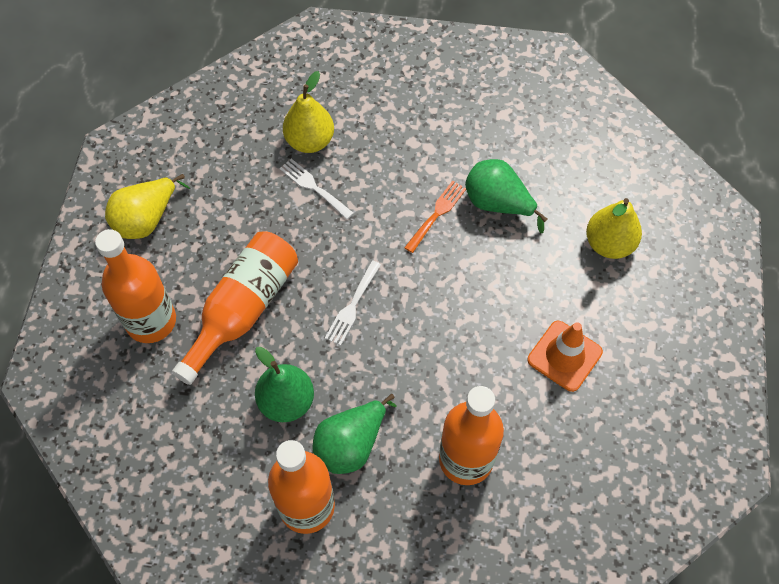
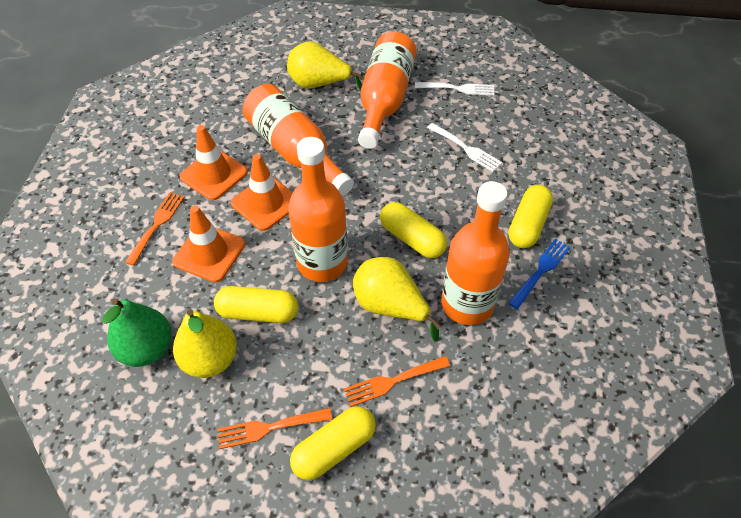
blue fork: none = 0 -> [508,238,571,309] = 1
green pear: [255,347,314,422] [312,394,397,474] [465,159,547,233] = 3 -> [102,299,172,367] = 1
orange fork: [404,181,466,253] = 1 -> [125,192,185,266] [217,408,332,449] [344,356,450,407] = 3
orange traffic cone: [527,321,603,392] = 1 -> [172,206,245,282] [179,125,248,200] [231,154,293,231] = 3
yellow capsule: none = 0 -> [214,286,298,323] [290,406,376,480] [380,202,447,258] [509,185,553,248] = 4

